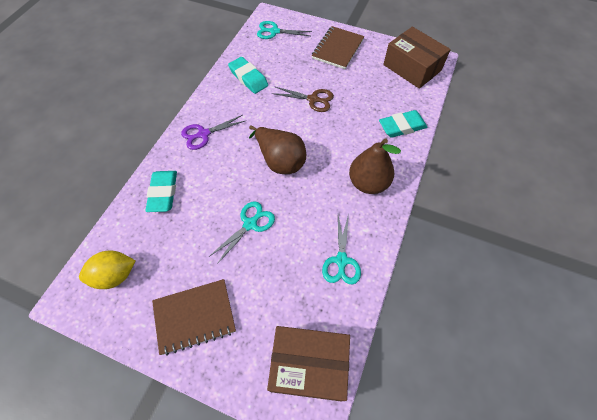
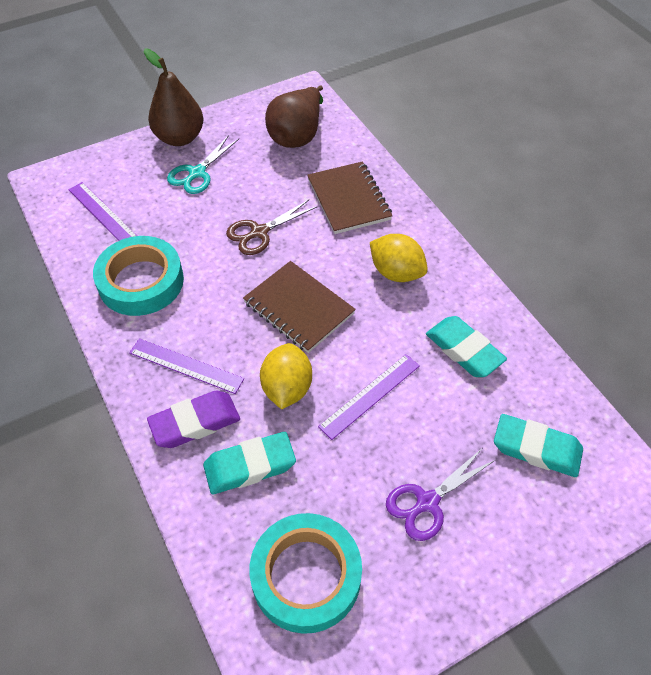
brown box: [267,326,350,401] [383,27,451,89] = 2 -> none = 0
purple eraser: none = 0 -> [147,391,240,448] = 1
purple ruler: none = 0 -> [68,182,137,241] [129,338,244,394] [318,354,420,440] = 3
turquoise scissors: [210,201,275,264] [257,21,312,39] [322,214,361,285] = 3 -> [167,135,239,194] = 1
turquoise tape: none = 0 -> [93,236,184,316] [249,513,362,634] = 2
yellow lemon: [79,251,135,289] = 1 -> [260,343,312,409] [370,234,428,282] = 2

